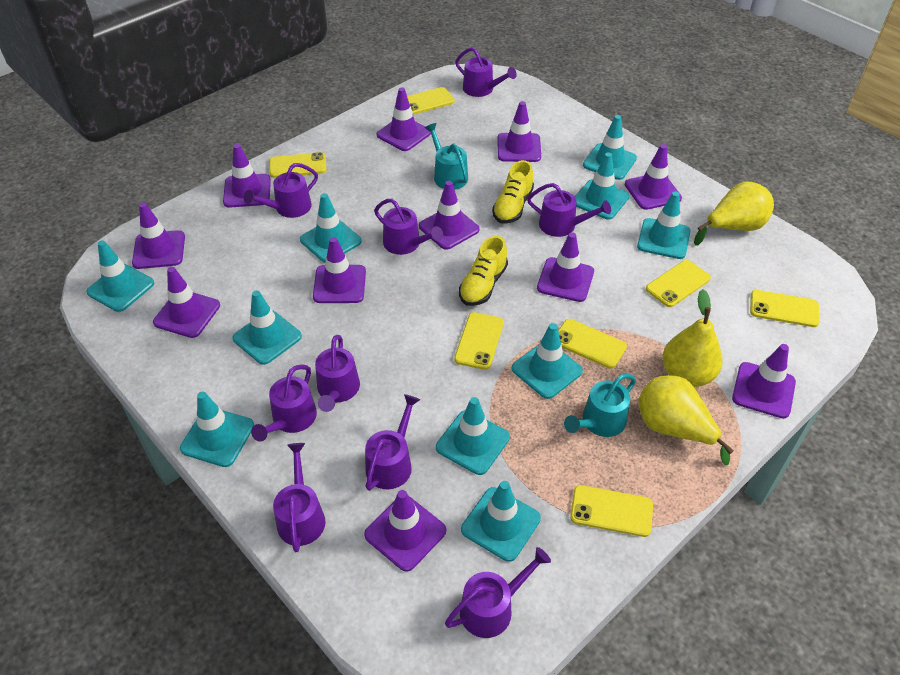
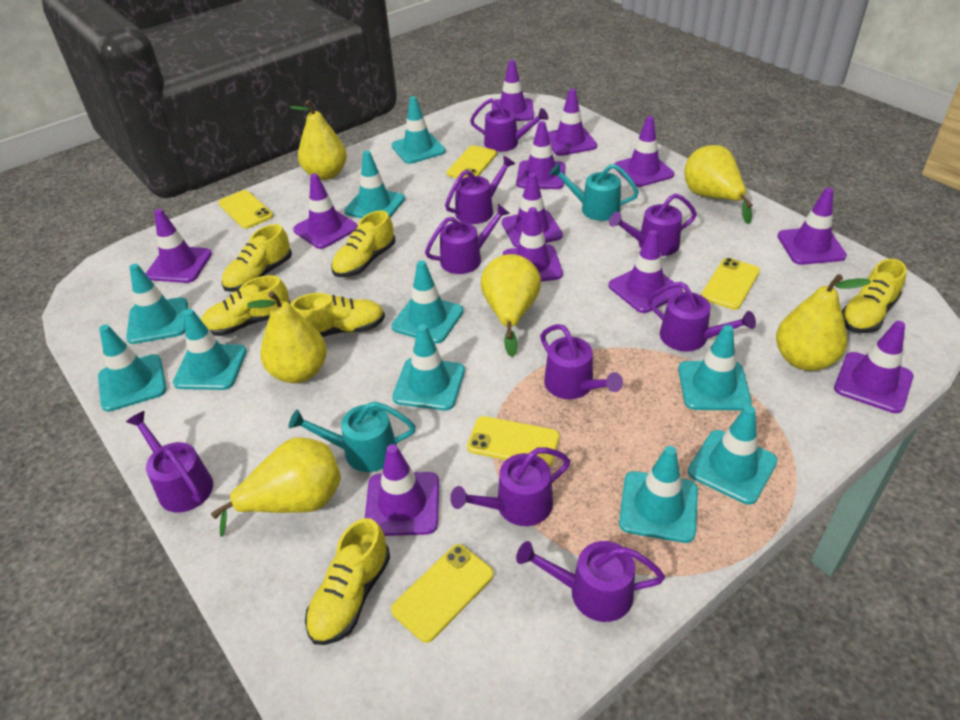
purple traffic cone: [132,203,185,269] [153,267,220,338] [223,144,271,208] [313,237,366,303] [364,490,446,572] [377,87,431,151] [419,181,480,250] [498,101,541,162] [537,232,594,302] [625,144,682,210] [732,344,796,419] = 11 -> [146,209,212,283] [293,174,358,249] [365,444,439,536] [492,60,534,121] [502,173,563,248] [503,207,563,282] [516,121,565,189] [548,89,597,156] [609,230,683,313] [614,116,674,187] [777,188,847,265] [834,321,913,413] = 12
yellow pear: [638,375,734,466] [663,289,723,387] [694,182,774,246] = 3 -> [211,437,341,537] [247,291,327,383] [290,100,347,180] [481,254,541,357] [684,145,752,224] [776,274,871,371] = 6
yellow phone: [269,152,327,178] [407,87,455,115] [454,312,504,370] [558,319,627,369] [570,485,653,537] [646,260,711,307] [750,290,820,327] = 7 -> [218,190,273,229] [391,544,494,643] [447,145,497,178] [467,416,559,467] [701,258,760,310] = 5
yellow shoe: [459,236,508,306] [492,160,534,224] = 2 -> [201,275,290,336] [222,224,292,292] [291,293,385,337] [305,518,390,645] [332,210,395,277] [842,259,906,333] = 6

